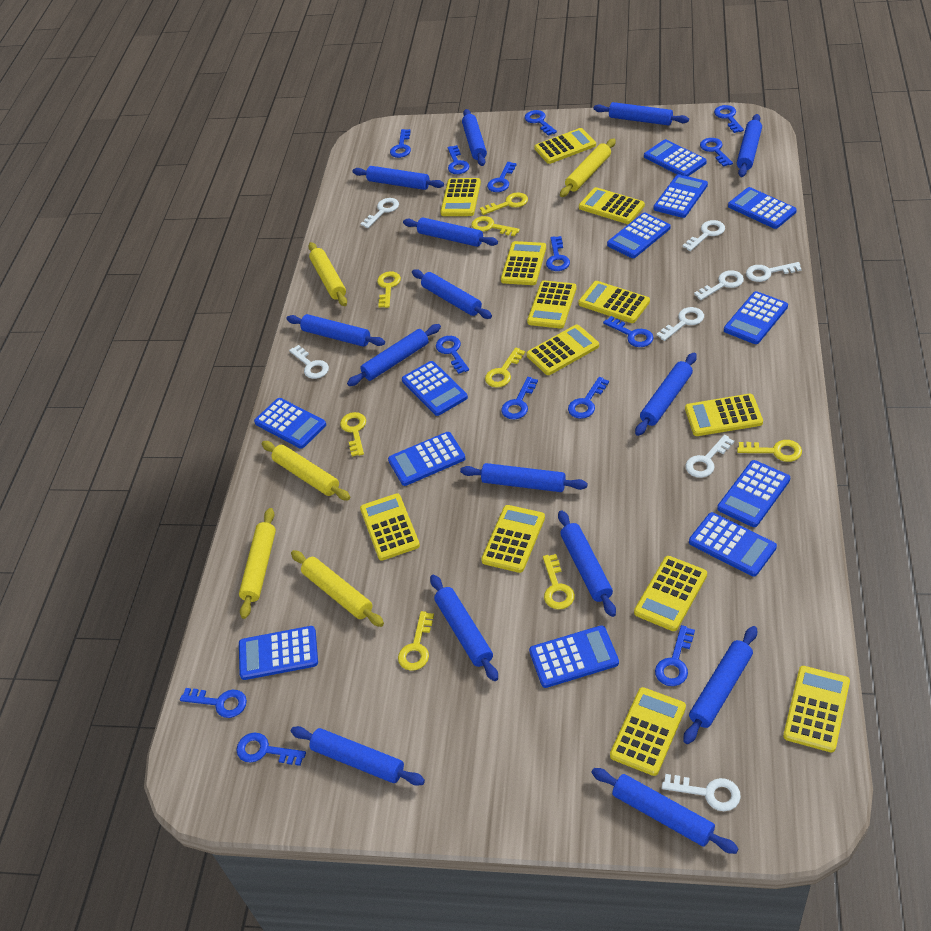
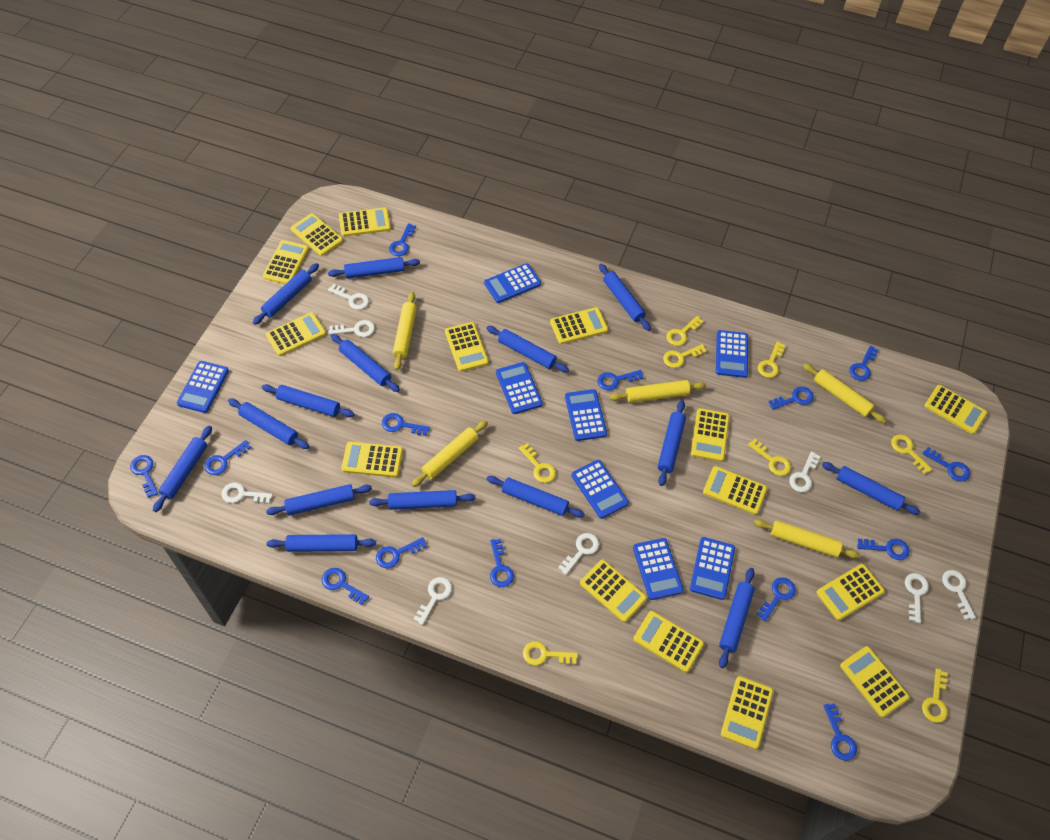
blue calculator: [239,626,318,680] [254,398,326,449] [388,432,465,486] [402,361,468,416] [529,625,619,688] [607,213,671,258] [644,139,707,176] [654,174,708,218] [689,512,777,577] [717,460,790,527] [724,291,788,344] [728,187,797,229] = 12 -> [177,361,229,413] [484,263,541,303] [496,362,543,414] [565,389,607,441] [572,460,629,519] [633,538,683,600] [690,537,735,600] [716,330,748,378] = 8
yellow calculator: [360,493,420,561] [440,178,481,216] [481,505,545,573] [501,241,546,285] [527,280,577,328] [527,325,599,375] [534,128,596,164] [578,281,650,323] [579,187,645,224] [610,687,686,776] [634,556,707,631] [685,394,763,436] [783,666,850,752] = 13 -> [263,240,309,284] [266,312,326,356] [290,213,343,256] [339,207,391,237] [341,442,403,477] [445,322,489,372] [550,307,608,344] [580,559,647,622] [633,611,704,673] [691,408,730,462] [703,466,767,515] [721,676,773,750] [816,564,885,620] [840,646,910,718] [924,385,987,434] = 15

